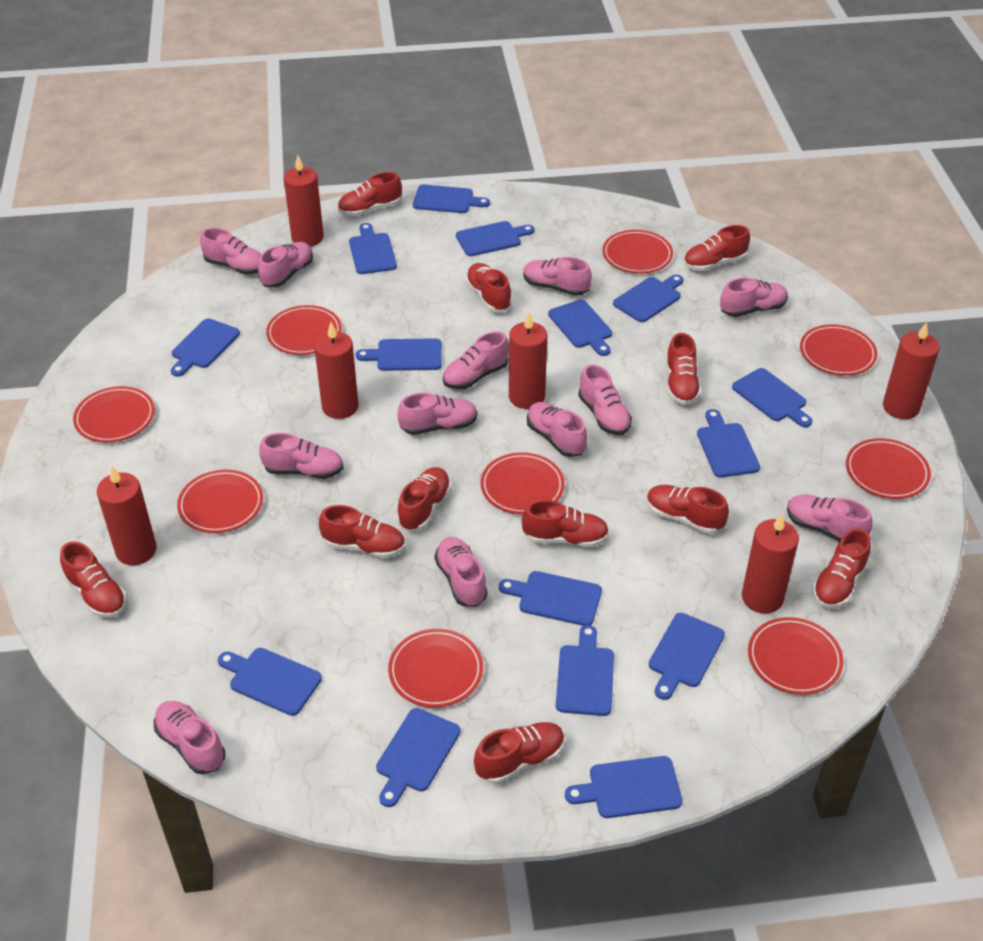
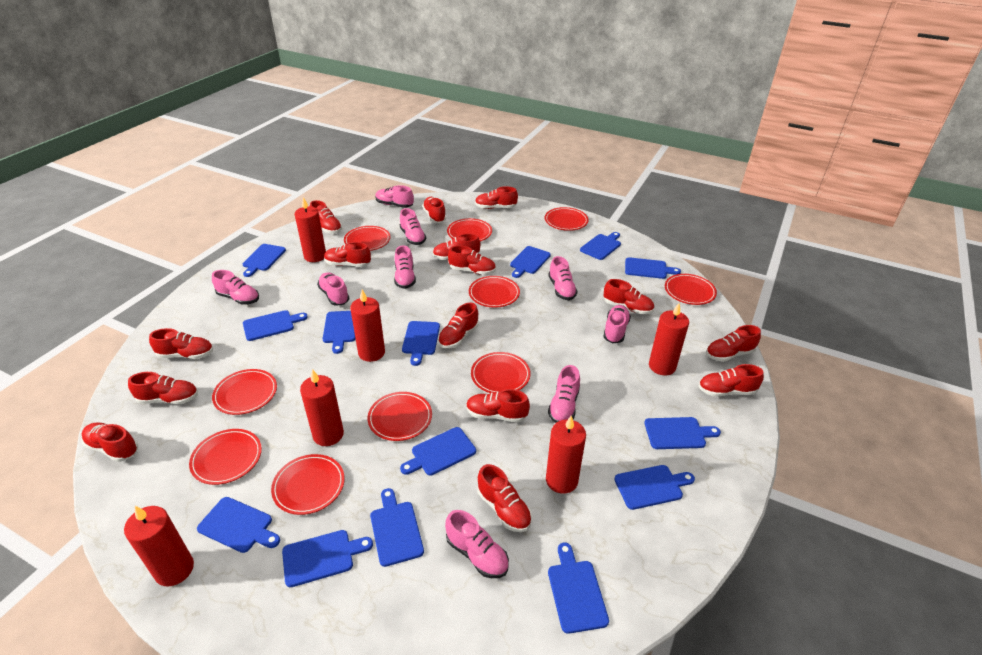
blue cutting board: [171,318,240,377] [218,648,322,716] [349,223,397,274] [356,338,442,371] [376,708,460,807] [413,185,490,213] [456,221,535,256] [499,571,602,626] [548,300,612,356] [556,625,614,716] [565,756,683,818] [613,274,684,322] [649,613,725,700] [697,409,760,478] [732,368,813,427] = 15 -> [197,497,280,553] [243,244,286,277] [243,310,308,341] [282,530,373,587] [323,311,356,354] [370,488,424,567] [400,427,476,476] [402,321,440,366] [510,246,551,278] [548,543,609,634] [580,232,621,260] [614,465,695,510] [625,257,681,279] [644,417,721,449] = 14
pink shoe: [154,701,225,774] [200,228,261,274] [258,242,313,287] [259,433,343,479] [398,393,478,435] [434,537,488,607] [443,331,509,389] [523,257,592,296] [527,402,587,457] [578,364,632,435] [720,278,788,317] [787,495,873,541] = 12 -> [212,270,259,305] [317,272,350,306] [375,185,414,208] [394,245,416,289] [400,208,426,245] [445,510,509,578] [548,256,578,300] [548,365,580,423] [603,305,631,343] = 9
red plate: [73,386,155,443] [177,470,263,533] [266,305,342,355] [388,629,483,707] [480,452,565,514] [602,230,673,274] [748,617,844,695] [800,324,877,376] [846,438,931,499] = 9 -> [189,429,262,485] [212,369,277,415] [271,454,345,515] [344,226,391,251] [367,392,432,441] [447,218,492,242] [469,276,520,308] [471,352,531,393] [545,207,589,231] [665,274,717,305] = 10
red shoe: [60,542,127,618] [319,505,405,558] [338,172,402,216] [397,467,451,531] [465,263,512,312] [474,722,565,784] [522,500,609,547] [647,485,729,534] [666,333,701,405] [683,225,750,271] [812,528,871,608] = 11 -> [81,422,138,462] [128,372,198,404] [149,328,213,359] [310,200,342,233] [324,242,371,267] [422,197,446,223] [433,234,480,260] [438,303,479,348] [448,245,496,275] [466,389,530,423] [475,186,518,209] [478,464,532,532] [604,279,654,314] [698,364,764,397] [706,325,761,362] = 15

